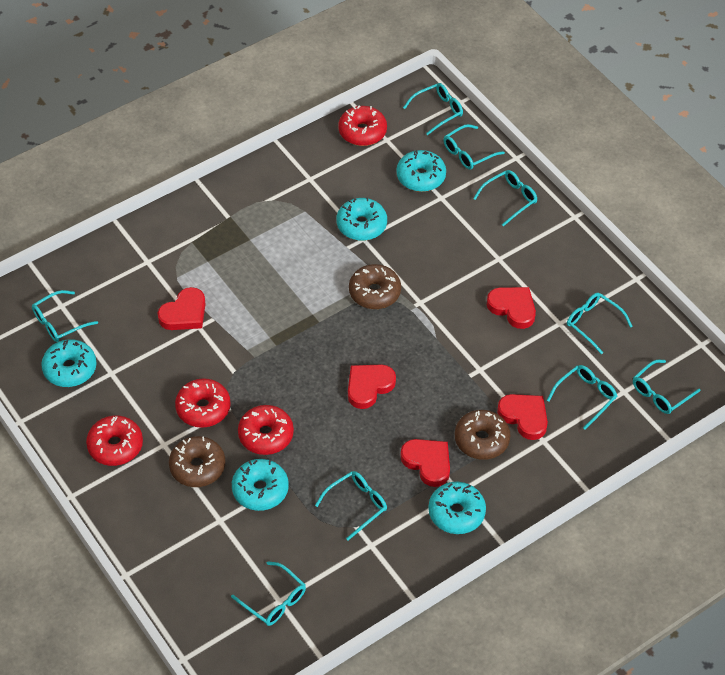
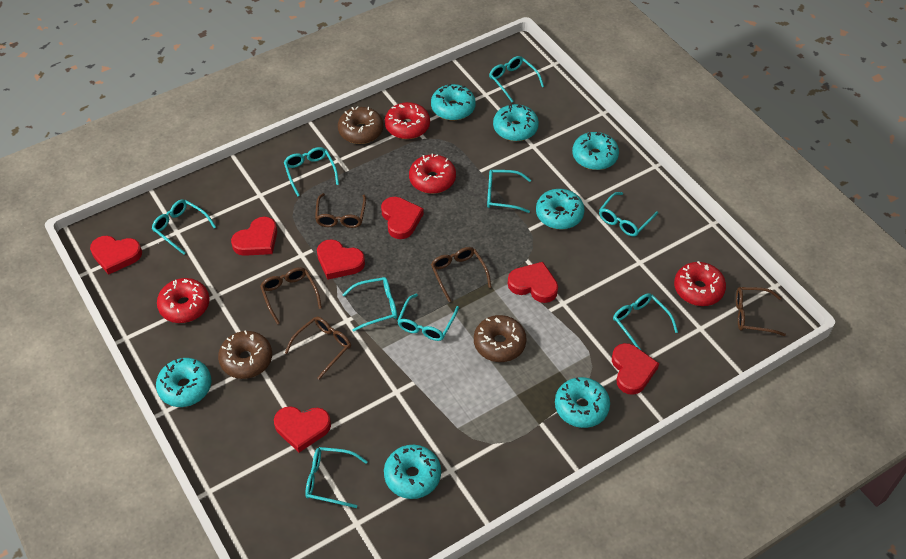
brown glasses: none = 0 -> [260,267,322,325] [285,317,351,380] [315,193,366,228] [431,247,491,302] [736,287,786,336] = 5
red heart: [158,287,206,330] [348,364,396,409] [400,439,450,487] [487,287,536,329] [497,394,548,440] = 5 -> [90,236,142,275] [231,217,277,256] [274,406,331,452] [317,239,365,280] [381,197,424,239] [508,262,558,303] [612,343,659,395] = 7
turquoise donut: [41,339,97,387] [232,459,289,511] [337,197,387,241] [396,150,446,192] [428,482,486,534] = 5 -> [156,358,211,407] [384,445,441,499] [431,84,476,120] [493,104,539,141] [536,189,584,229] [555,377,610,428] [572,132,619,170] = 7

